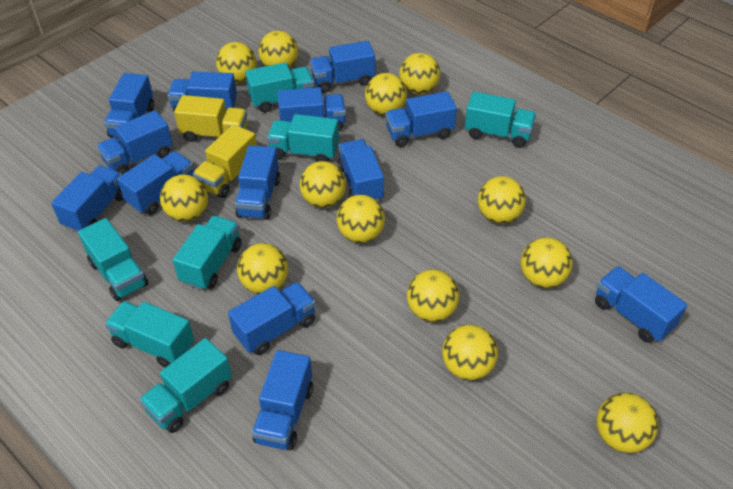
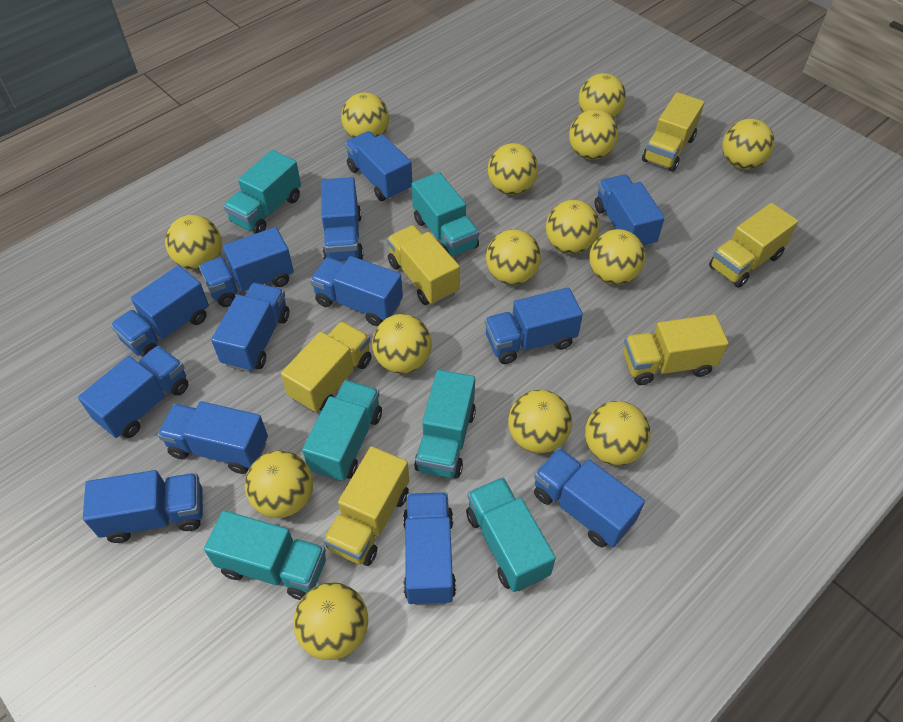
turquoise truck: [78,218,148,301] [105,301,194,368] [139,338,232,433] [173,216,242,290] [245,62,314,112] [267,114,339,162] [465,92,536,148] = 7 -> [204,510,326,600] [223,150,301,234] [302,380,382,482] [412,172,479,257] [414,370,476,479] [466,477,556,592] = 6
yellow ball: [160,174,208,222] [216,42,257,83] [237,243,288,294] [259,31,298,68] [300,161,346,208] [337,195,385,243] [365,73,407,116] [399,53,440,95] [407,269,459,322] [442,324,498,380] [478,176,526,224] [521,237,572,288] [596,393,659,453] = 13 -> [165,215,222,270] [245,450,313,518] [293,582,368,660] [341,92,389,138] [372,314,432,374] [486,229,541,285] [488,143,538,195] [508,390,572,453] [546,200,600,254] [569,109,618,160] [579,73,626,119] [585,401,651,466] [589,229,646,285] [722,119,775,170] = 14
yellow truck: [174,95,247,142] [193,124,257,198] = 2 -> [281,321,372,412] [323,446,409,566] [387,225,460,305] [623,314,729,385] [642,92,704,172] [709,203,798,288] = 6

